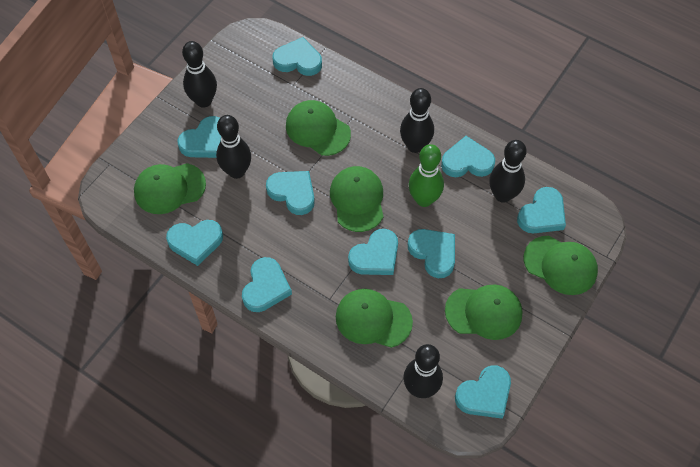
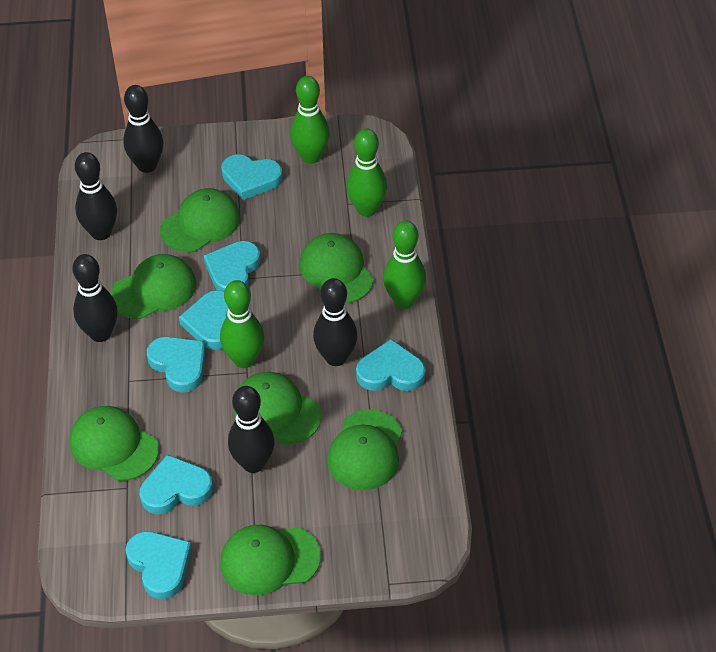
green bowling pin: [409,144,444,207] = 1 -> [220,280,264,368] [290,76,330,164] [346,128,387,217] [383,220,426,309] = 4
green cap: [134,163,206,214] [286,100,351,156] [330,166,384,232] [336,289,413,348] [445,284,523,340] [524,236,598,295] = 6 -> [69,406,159,481] [110,254,196,319] [160,188,240,253] [220,525,321,595] [233,372,321,445] [299,233,374,304] [327,409,403,490] = 7
turquoise heart: [166,220,223,266] [178,116,221,158] [242,257,292,312] [266,171,315,215] [272,37,322,76] [348,229,398,275] [408,229,455,278] [441,136,495,177] [455,365,511,419] [517,187,566,233] = 10 -> [126,531,192,599] [140,454,213,514] [147,337,206,393] [179,290,228,350] [204,241,261,291] [221,154,283,200] [356,339,426,391] = 7

